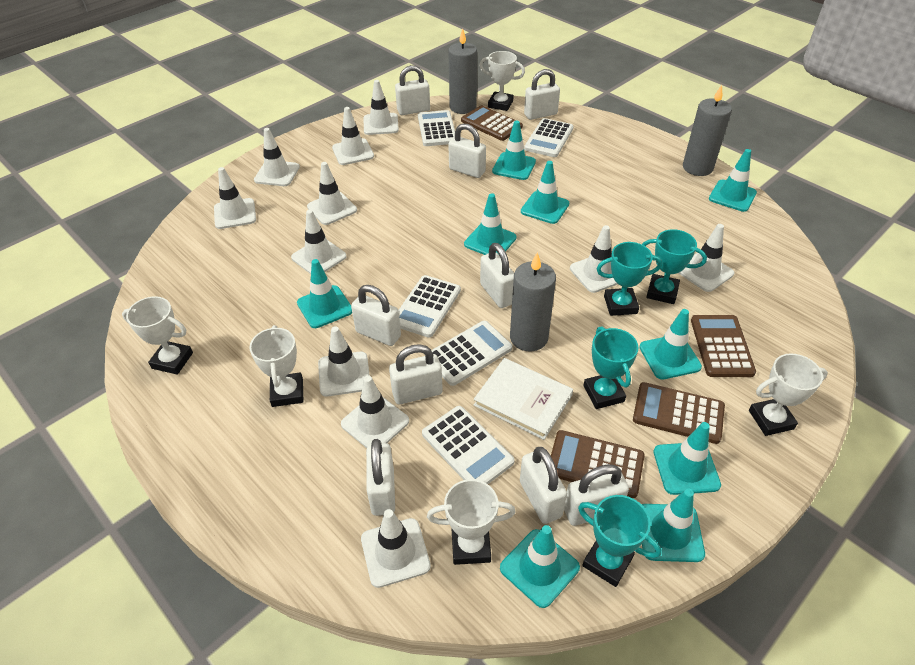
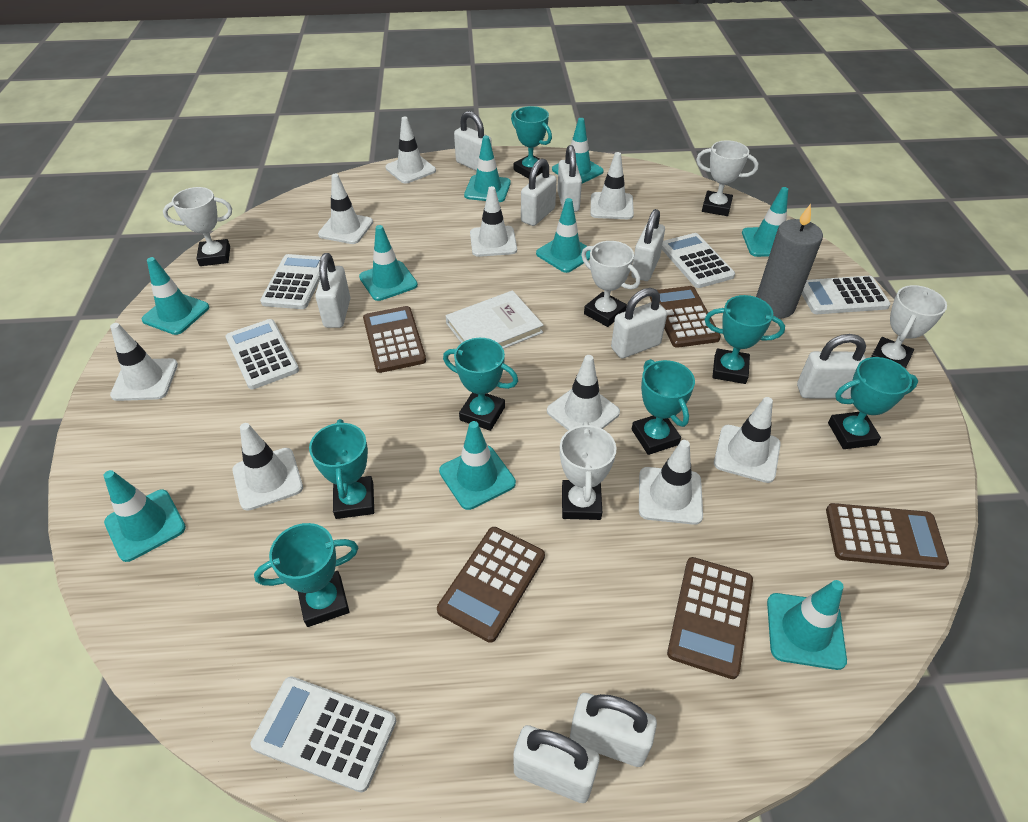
brown calculator: [461,105,523,141] [551,430,645,498] [633,382,725,444] [691,315,756,377] = 4 -> [363,306,426,373] [437,527,545,643] [649,286,721,348] [667,557,753,679] [826,503,949,570] = 5
grey candle: [448,29,477,114] [510,252,556,351] [683,85,732,176] = 3 -> [756,204,823,319] = 1
turquoise trophy: [578,495,661,587] [584,326,639,409] [597,242,662,316] [642,229,707,304] = 4 -> [254,523,358,627] [309,419,374,519] [443,338,518,431] [511,106,552,179] [632,359,695,455] [705,295,785,384] [828,357,918,449] = 7
white traffic cone: [214,167,256,229] [254,128,300,186] [291,210,347,274] [307,162,357,225] [318,326,370,397] [332,107,374,165] [341,376,409,448] [361,509,431,588] [364,80,399,135] [570,225,618,293] [679,224,734,292] = 11 -> [110,323,178,401] [232,423,303,511] [318,174,373,244] [385,116,436,184] [470,186,517,257] [547,355,620,431] [591,152,634,219] [639,440,703,525] [714,397,781,483] = 9

